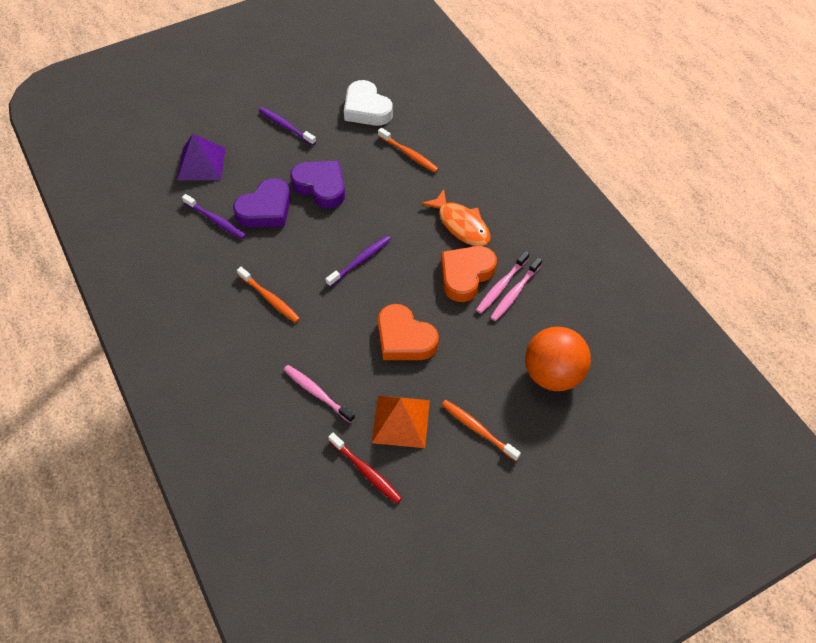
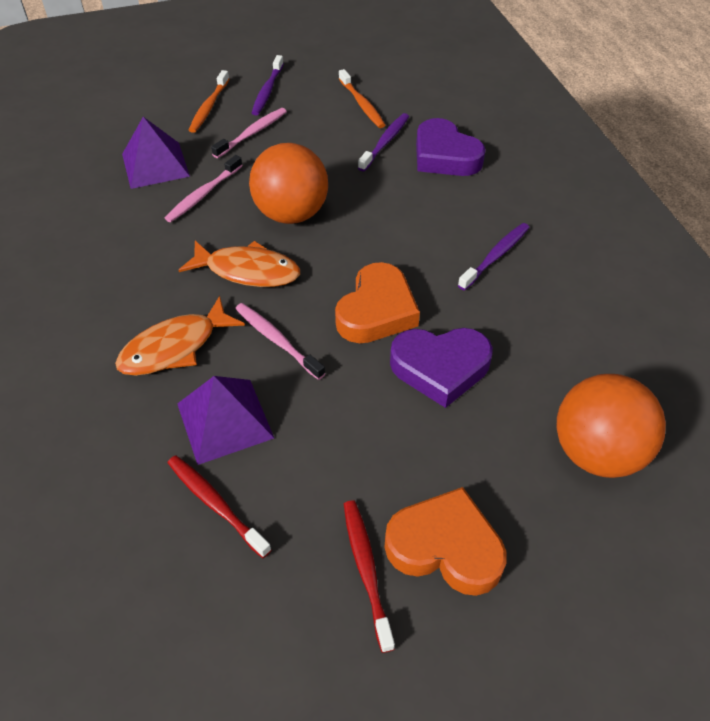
orange ball: [525,327,591,391] = 1 -> [249,143,328,224] [557,374,666,478] = 2
orange fish: [421,189,491,246] = 1 -> [115,296,245,376] [178,241,300,287] = 2
orange pyramid: [372,396,430,448] = 1 -> none = 0
orange toothbrush: [237,267,300,323] [378,128,439,173] [442,400,521,461] = 3 -> [189,70,229,133] [339,69,385,128] = 2
purple pyramid: [177,134,226,180] = 1 -> [122,117,190,189] [177,376,274,465] = 2
red toothbrush: [328,433,402,503] = 1 -> [168,455,272,558] [344,500,395,653] = 2
white heart: [344,80,393,126] = 1 -> none = 0

